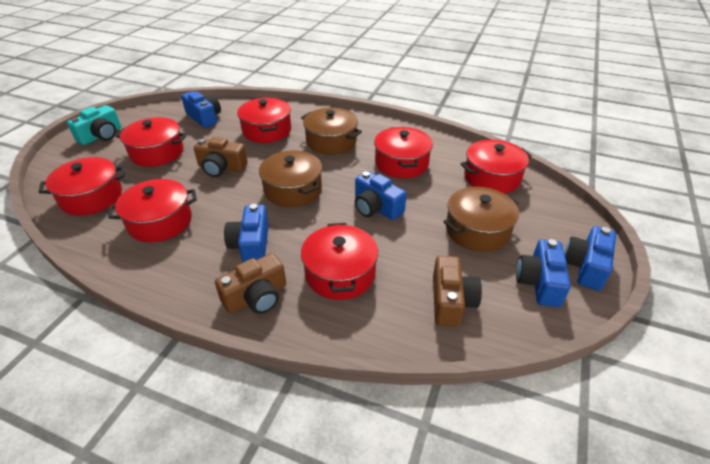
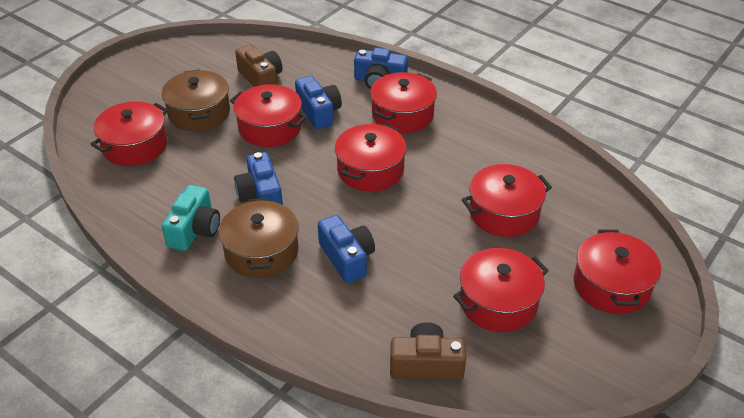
blue camera: [181,91,221,128] [224,204,269,262] [355,171,407,220] [516,239,571,307] [564,226,616,291] = 5 -> [234,152,283,205] [295,76,342,129] [318,215,375,283] [354,48,408,89] = 4
brown camera: [194,137,248,177] [215,253,286,314] [433,256,482,327] = 3 -> [235,45,283,87] [390,322,466,380] = 2
brown pot: [259,151,322,207] [301,107,362,155] [443,187,519,252] = 3 -> [162,69,230,131] [219,198,299,278] = 2

